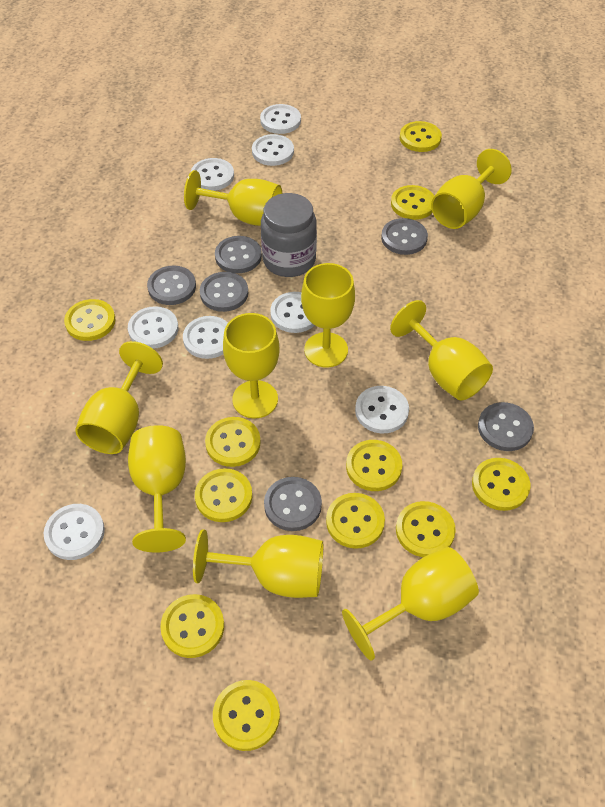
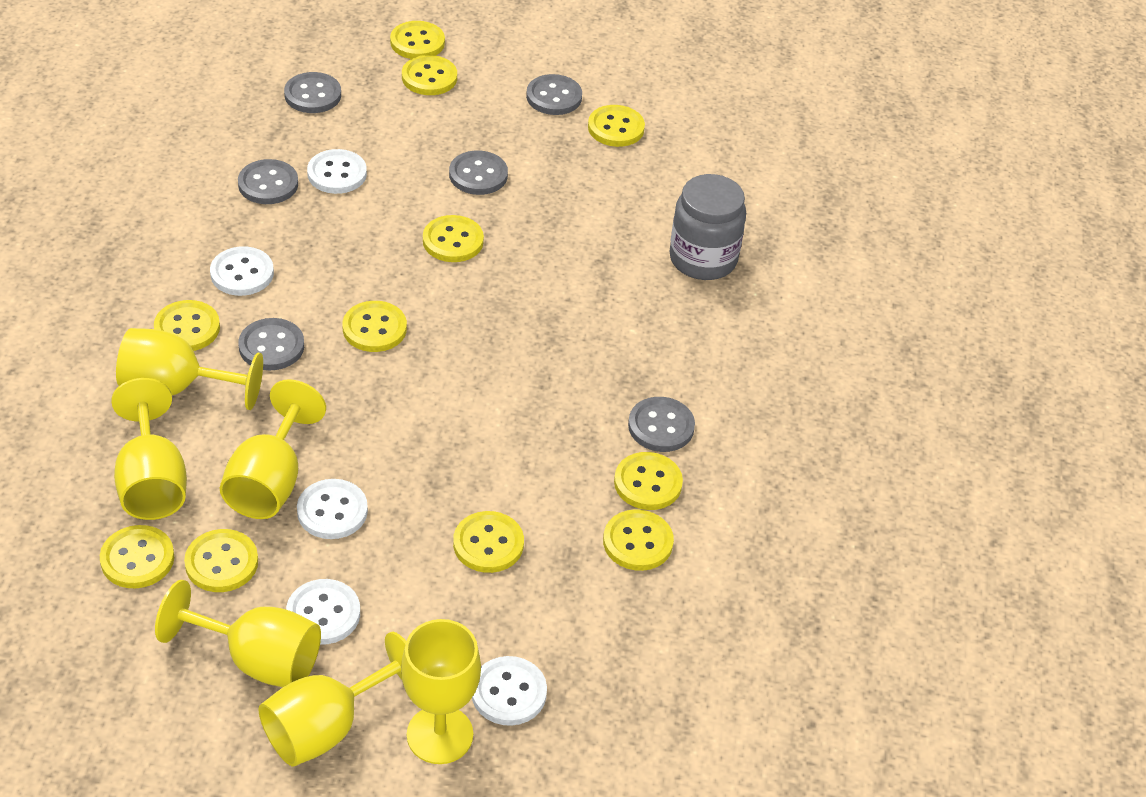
white button: [44,504,105,560] [128,306,178,349] [183,316,228,359] [191,158,234,191] [252,134,294,166] [260,104,301,134] [270,292,315,333] [355,386,409,433] = 8 -> [210,246,274,296] [286,579,360,645] [297,479,368,539] [307,149,367,194] [472,656,547,726] = 5
yellow goblet: [75,341,163,454] [128,425,186,553] [184,170,282,226] [193,529,323,598] [223,313,280,419] [301,263,355,368] [342,547,479,661] [390,300,493,400] [431,149,512,229] = 9 -> [111,378,187,520] [116,328,263,410] [155,580,321,687] [220,379,326,519] [259,632,406,766] [401,619,481,764] = 6

